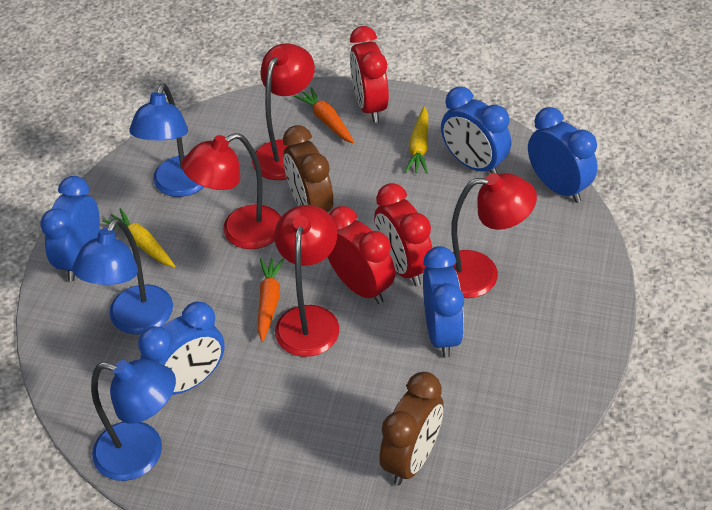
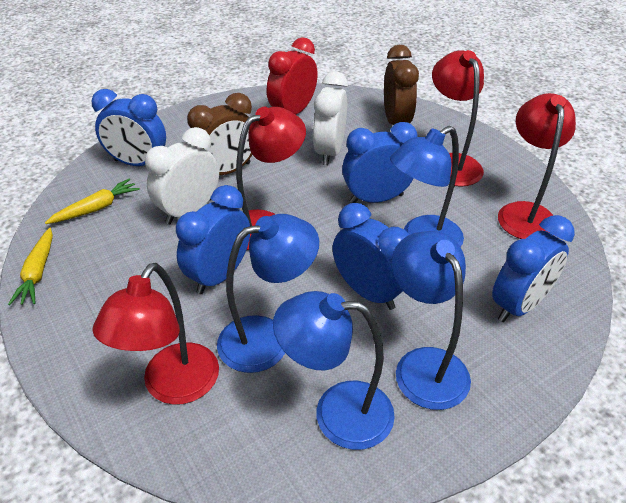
blue lamp: [72,218,173,335] [91,359,176,481] [129,83,204,197] = 3 -> [217,214,319,373] [273,291,395,450] [390,126,464,247] [391,231,471,410] = 4
orange carrot: [258,258,284,342] [294,87,355,144] = 2 -> none = 0
red clock: [328,206,395,304] [350,26,389,123] [374,183,432,286] = 3 -> [267,37,318,114] = 1
white clock: none = 0 -> [145,127,219,224] [313,71,348,165] = 2

